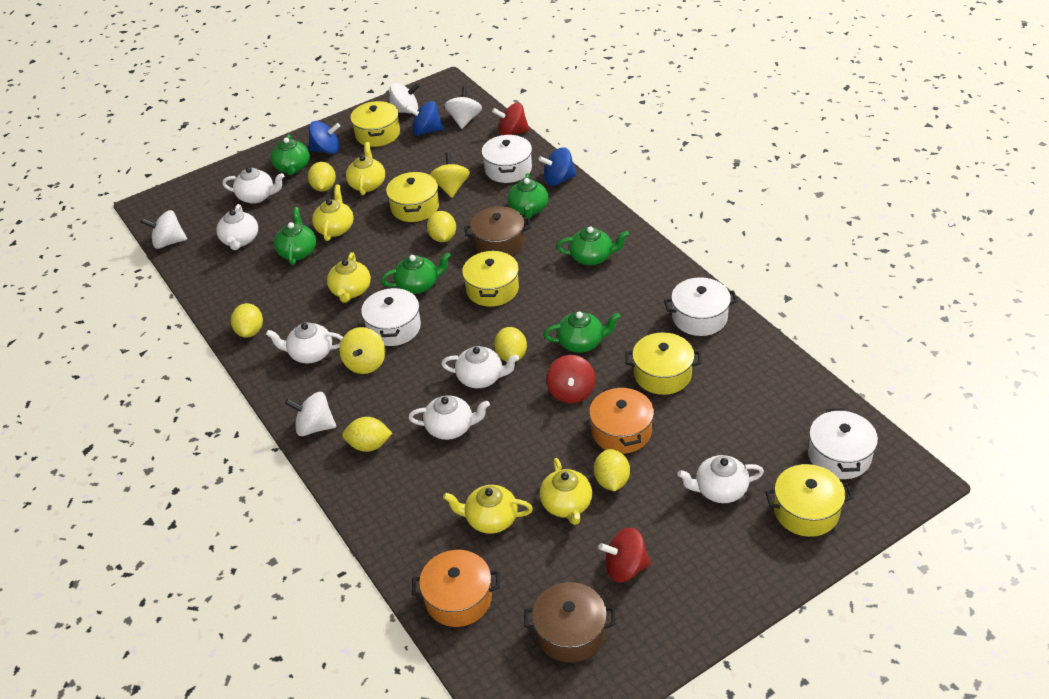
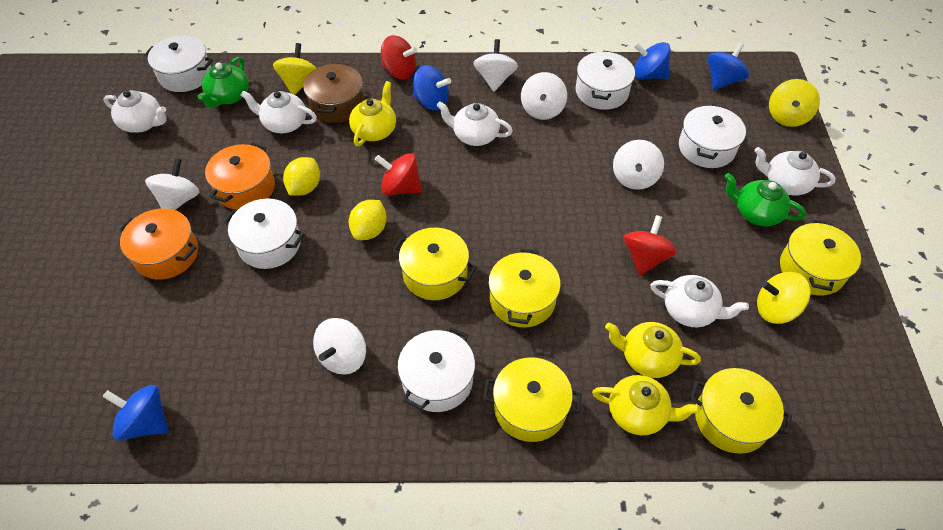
blue spinning top: [309,121,340,154] [406,101,444,135] [538,147,577,186] = 3 -> [102,385,169,441] [412,65,451,111] [633,42,671,80] [708,43,749,90] = 4
brown pot: [464,206,531,256] [524,582,615,663] = 2 -> [303,63,364,123] = 1
green teapot: [271,134,310,175] [274,207,316,265] [381,252,451,294] [508,173,549,218] [543,311,620,353] [556,226,629,266] = 6 -> [198,57,249,108] [724,173,806,226] = 2
white pot: [361,287,421,346] [482,134,532,183] [664,277,738,336] [808,408,878,479] = 4 -> [144,35,213,92] [223,199,305,269] [397,327,475,412] [576,50,635,110] [679,104,746,168] = 5
white spinning top: [141,210,187,249] [285,392,336,436] [389,83,420,113] [444,86,482,129] = 4 -> [145,158,199,210] [313,318,366,375] [473,39,518,92] [521,72,567,120] [613,140,664,190] = 5
white teapot: [216,204,258,250] [222,167,284,204] [266,322,343,363] [408,395,490,440] [441,346,519,388] [677,455,764,503] = 6 -> [103,90,167,133] [241,91,317,133] [436,101,513,146] [650,275,749,328] [754,147,836,196] = 5
yellow lemon: [231,303,263,338] [308,162,336,191] [342,417,392,452] [427,211,456,242] [494,327,527,362] [594,449,630,491] = 6 -> [283,157,320,196] [349,200,387,240] = 2
yellow spinning top: [339,327,385,374] [430,152,470,198] = 2 -> [273,43,316,95] [757,272,811,324] [769,79,820,127] = 3
yellow teapot: [312,185,354,241] [327,252,371,303] [346,142,385,195] [443,485,533,534] [540,458,592,525] = 5 -> [349,81,396,146] [592,375,700,436] [605,322,701,378] = 3

